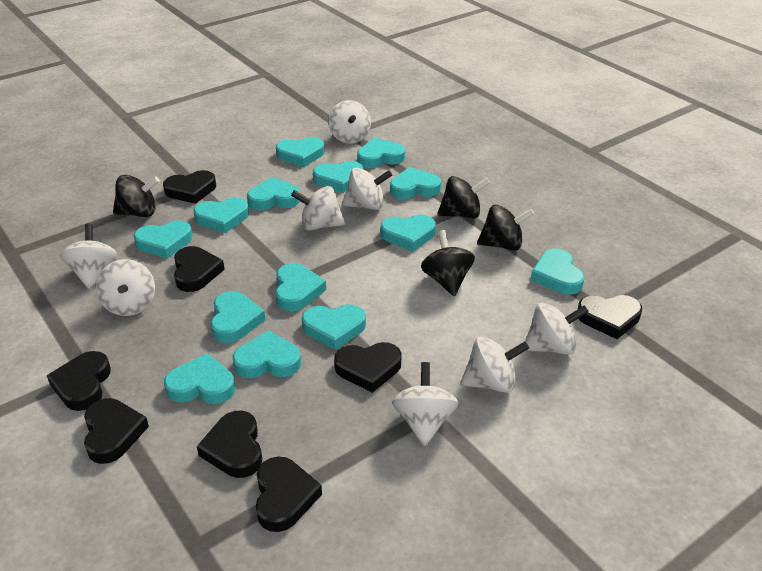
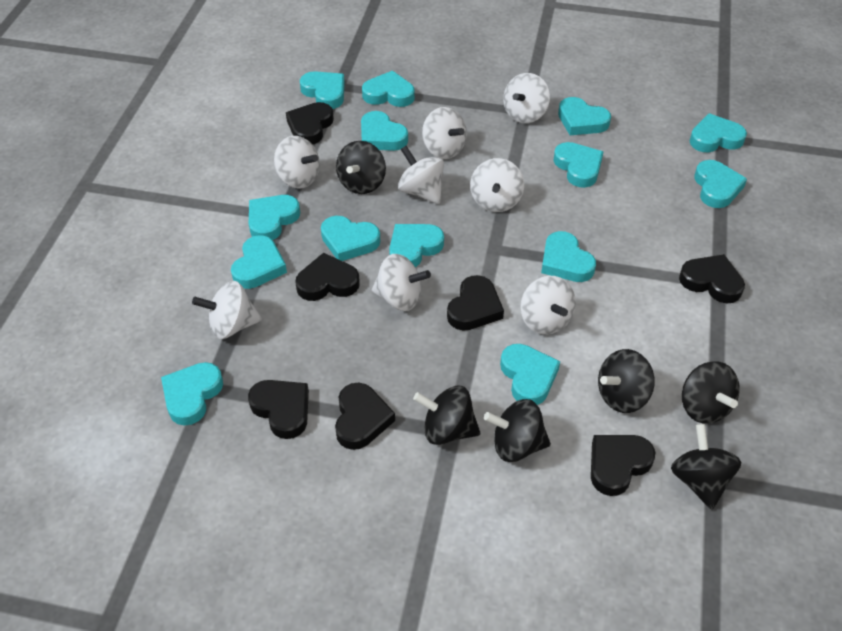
black heart: [47,351,111,411] [84,398,149,464] [163,170,216,204] [174,246,225,292] [197,410,262,478] [256,456,322,532] [334,342,402,393] [578,295,642,339] = 8 -> [248,380,309,439] [286,102,334,145] [295,253,360,301] [335,383,395,450] [447,275,504,331] [591,435,655,496] [679,254,745,303] = 7
black spinning top: [113,175,160,217] [421,230,475,296] [438,176,490,219] [477,204,535,250] = 4 -> [336,141,386,194] [413,385,480,445] [484,399,551,462] [598,349,655,413] [671,424,741,510] [682,361,740,423] = 6

